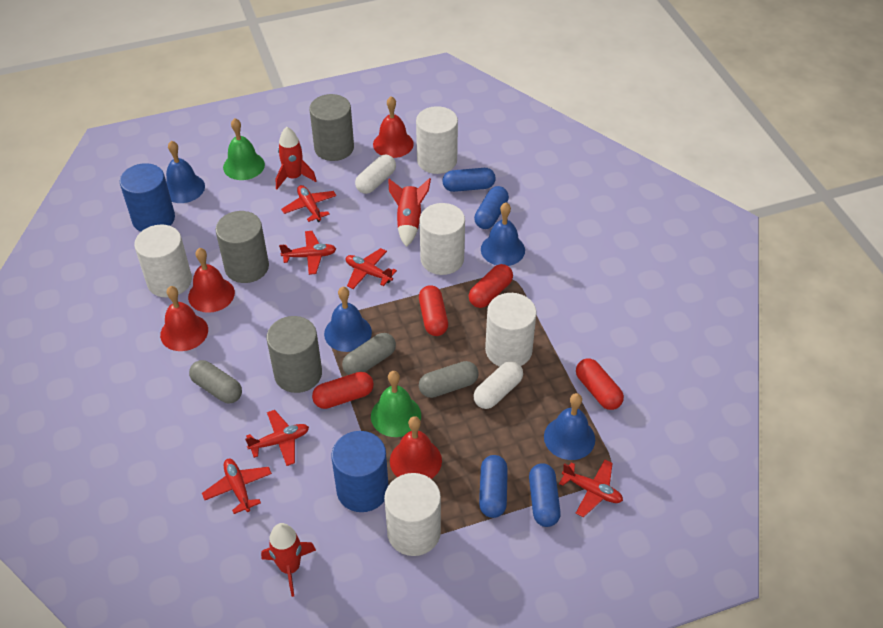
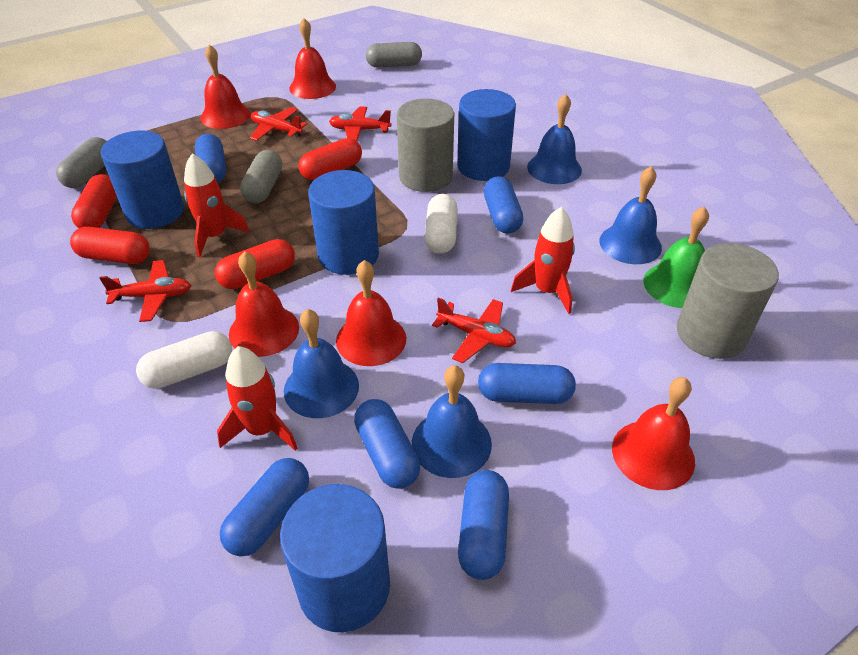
blue capsule: [443,168,495,192] [474,186,509,229] [479,455,508,518] [529,463,561,527] = 4 -> [195,134,226,183] [220,458,309,556] [354,399,420,489] [458,470,509,580] [478,363,576,404] [484,176,523,234] = 6
blue cylinder: [120,163,175,232] [331,431,389,512] = 2 -> [101,131,184,229] [280,484,390,632] [308,170,379,275] [457,89,516,181] = 4
green bell: [223,118,265,180] [371,371,421,437] = 2 -> [643,207,709,308] = 1
grey cylinder: [216,211,269,283] [266,316,322,393] [309,94,354,161] = 3 -> [397,99,454,192] [677,243,779,359] = 2
red bell: [160,286,208,351] [188,248,235,313] [373,96,414,158] [390,416,442,479] = 4 -> [201,44,251,129] [229,251,299,357] [289,18,336,99] [336,260,406,366] [612,377,695,490] = 5
red plane: [202,459,272,514] [245,410,309,466] [279,231,336,275] [281,185,336,222] [346,248,397,289] [559,460,623,517] = 6 -> [100,260,191,322] [250,107,307,141] [329,106,392,141] [432,297,516,363] = 4
white cylinder: [134,225,192,298] [384,473,441,556] [416,106,458,174] [420,203,465,275] [485,293,537,367] = 5 -> none = 0

